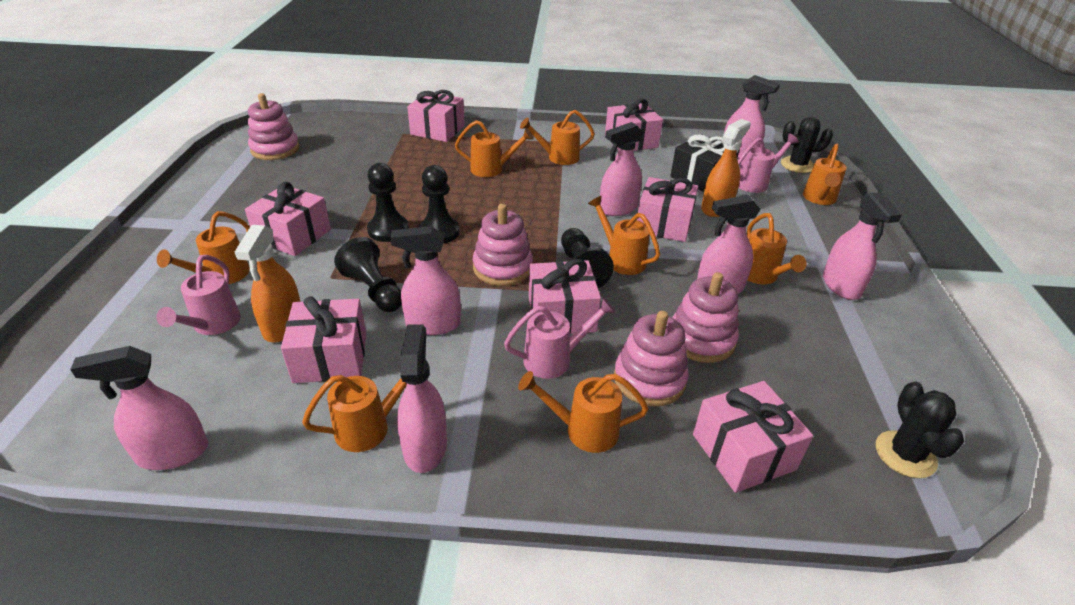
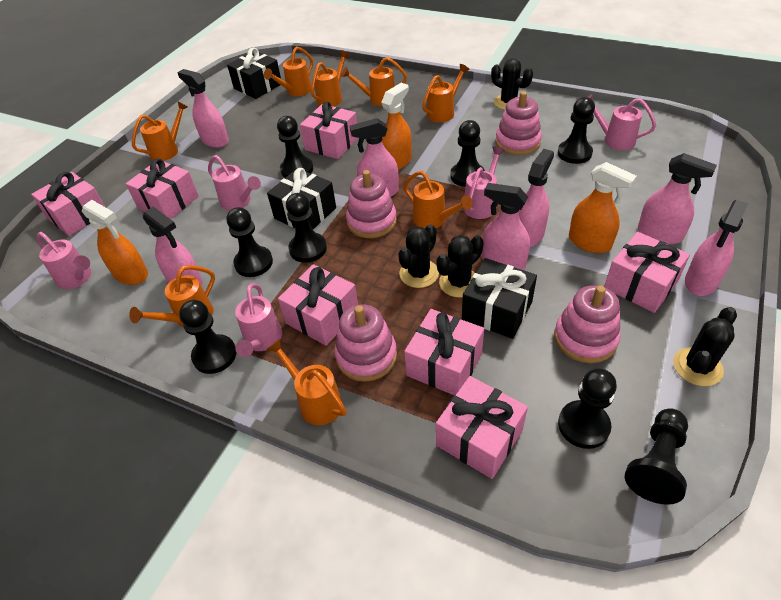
black cactus: [781,117,833,173] [876,382,964,478] = 2 -> [398,224,439,288] [437,235,484,298] [491,59,533,110] [673,307,737,386] = 4
black gift: [670,134,739,192] = 1 -> [227,47,281,99] [267,168,336,229] [462,258,537,339] = 3
black pawn: [334,237,402,312] [367,163,409,242] [419,165,460,244] [561,228,614,288] = 4 -> [179,300,236,374] [227,207,273,277] [277,116,313,178] [286,193,327,263] [450,120,485,187] [558,97,595,164] [558,368,617,449] [625,408,688,505] = 8
orange spray bottle: [235,225,300,342] [701,119,751,217] = 2 -> [82,200,148,285] [381,83,412,170] [569,162,637,253] = 3
pink watering can: [156,255,241,335] [504,297,616,379] [738,133,799,193] = 3 -> [37,232,91,289] [208,155,261,210] [235,283,282,357] [463,146,505,219] [588,94,656,150] = 5

